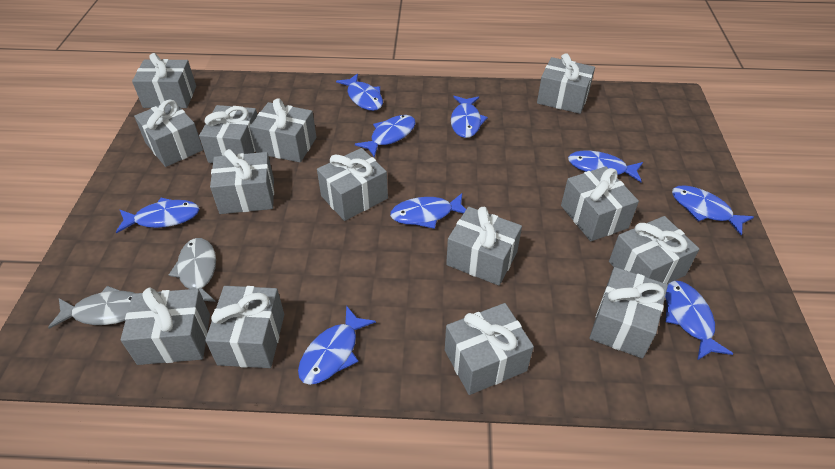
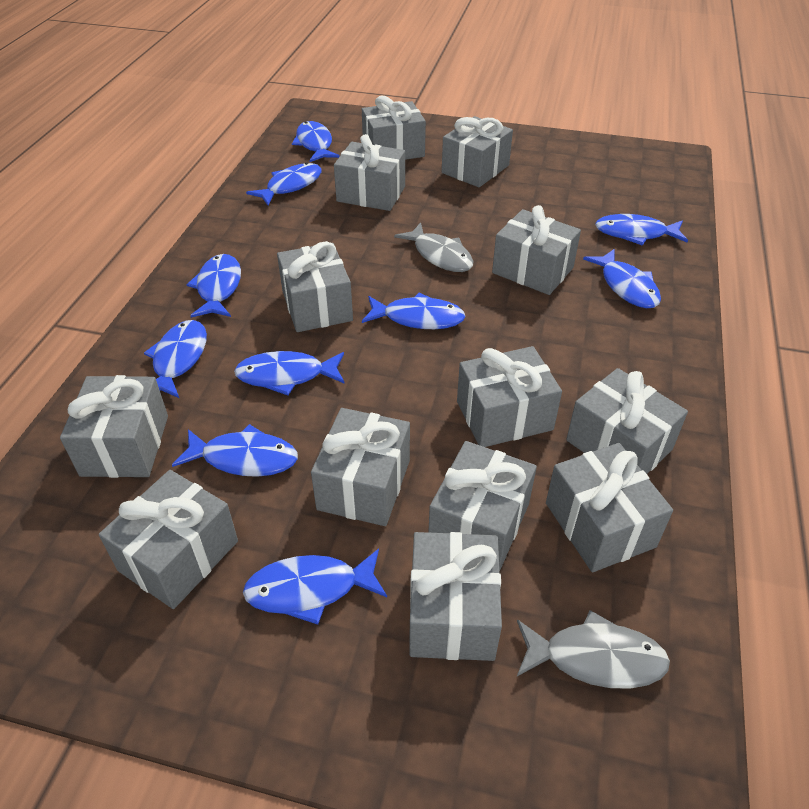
blue fish: [116,198,199,234] [298,305,376,385] [336,73,383,111] [355,115,416,158] [390,193,466,229] [451,96,488,138] [568,151,643,182] [665,281,733,360] [672,185,754,236] = 9 -> [144,320,207,398] [172,424,298,477] [186,254,241,318] [234,351,345,395] [243,549,387,625] [246,162,322,206] [292,121,340,162] [362,293,466,329] [583,249,661,308] [595,214,688,246] = 10
grey gift: [121,288,210,365] [132,53,196,108] [134,100,203,167] [199,105,257,163] [205,286,285,368] [210,149,274,214] [249,98,317,162] [317,148,388,221] [445,303,534,395] [446,207,522,286] [537,53,595,114] [561,166,639,241] [589,267,668,358] [609,216,699,284] = 14 -> [60,375,168,478] [99,470,238,609] [277,241,353,332] [311,408,410,526] [334,134,405,211] [362,96,426,160] [409,532,502,661] [428,441,537,571] [442,116,513,187] [457,346,562,447] [492,205,581,295] [546,443,673,572] [566,368,688,474] = 13

